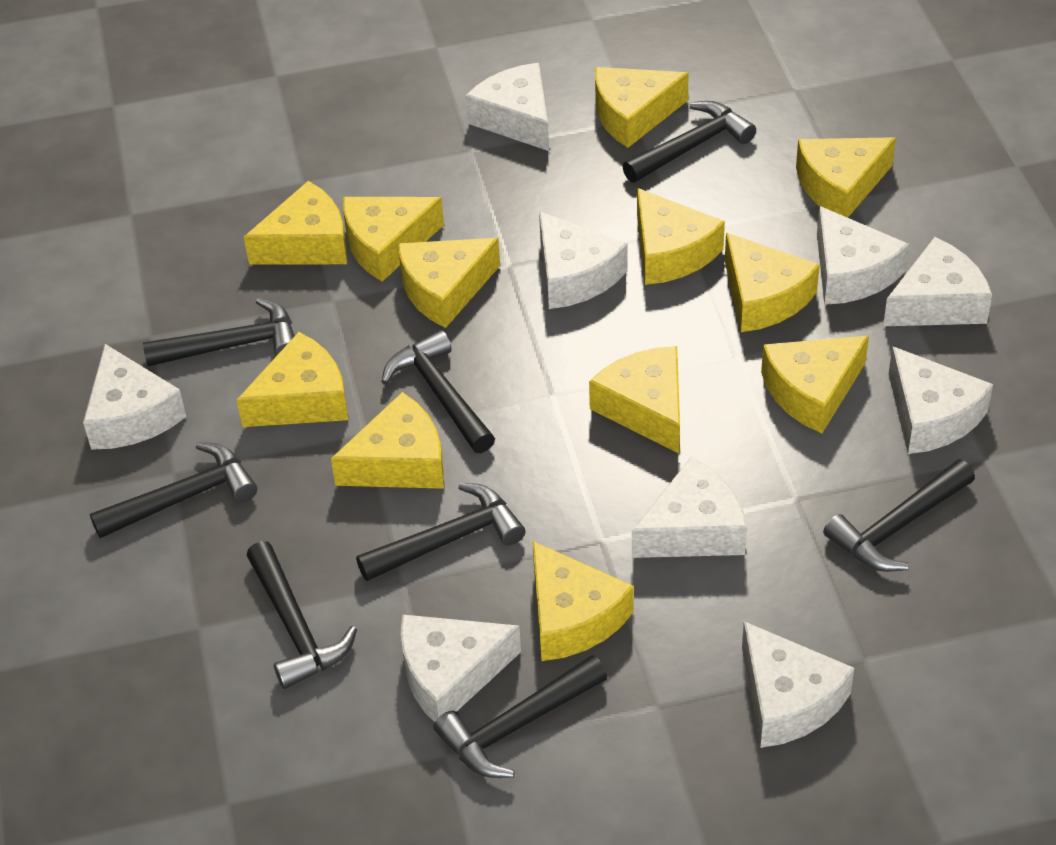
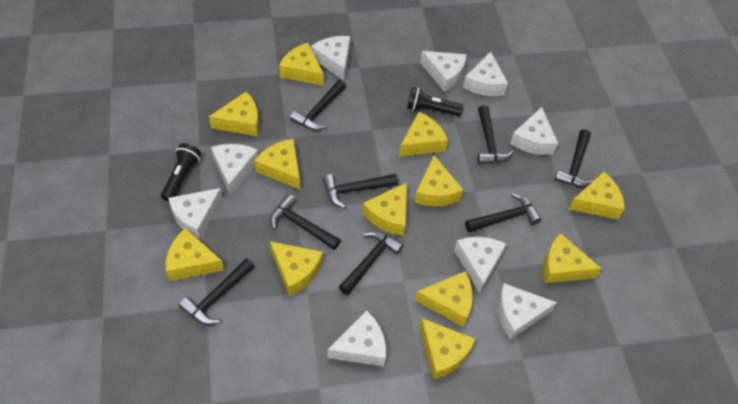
black flashlight: none = 0 -> [161,143,201,202] [407,87,463,116] = 2

